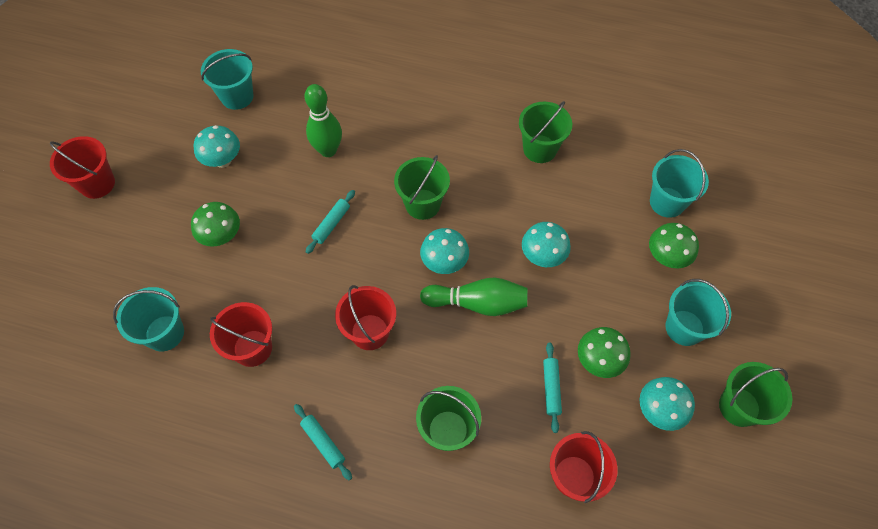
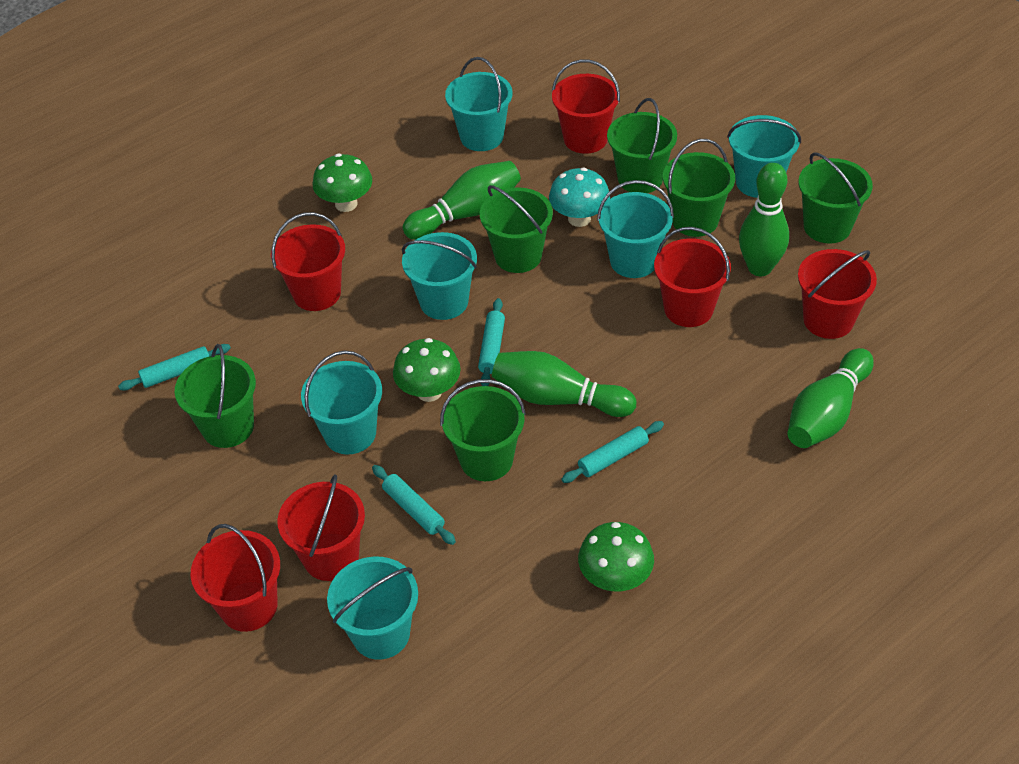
green bowling pin: [305,84,342,157] [420,278,528,316] = 2 -> [403,161,521,240] [492,351,636,417] [739,163,789,276] [787,348,874,448] = 4
green bucket: [394,155,450,220] [416,386,481,451] [519,101,572,163] [719,362,792,427] = 4 -> [175,344,256,448] [440,379,526,481] [480,185,553,273] [607,98,677,193] [663,139,735,237] [798,152,873,244] = 6
red bucket: [50,136,115,199] [210,302,272,367] [335,285,396,350] [550,431,618,503] = 4 -> [191,524,280,632] [271,212,345,311] [277,474,365,581] [552,59,620,154] [654,227,731,327] [798,249,877,339] = 6
turquoise bucket: [113,287,184,351] [201,49,254,110] [650,149,709,218] [665,279,731,346] = 4 -> [301,350,382,455] [327,557,418,660] [402,232,477,320] [445,57,513,151] [597,180,674,278] [727,115,801,198] = 6
turquoise mushroom: [194,125,240,168] [420,228,469,274] [522,222,571,267] [639,377,695,431] = 4 -> [549,167,610,227] = 1
turquoise rolling pin: [294,404,352,481] [306,190,355,254] [543,342,562,433] = 3 -> [118,344,231,391] [372,465,456,545] [478,298,505,386] [561,421,664,483] = 4

